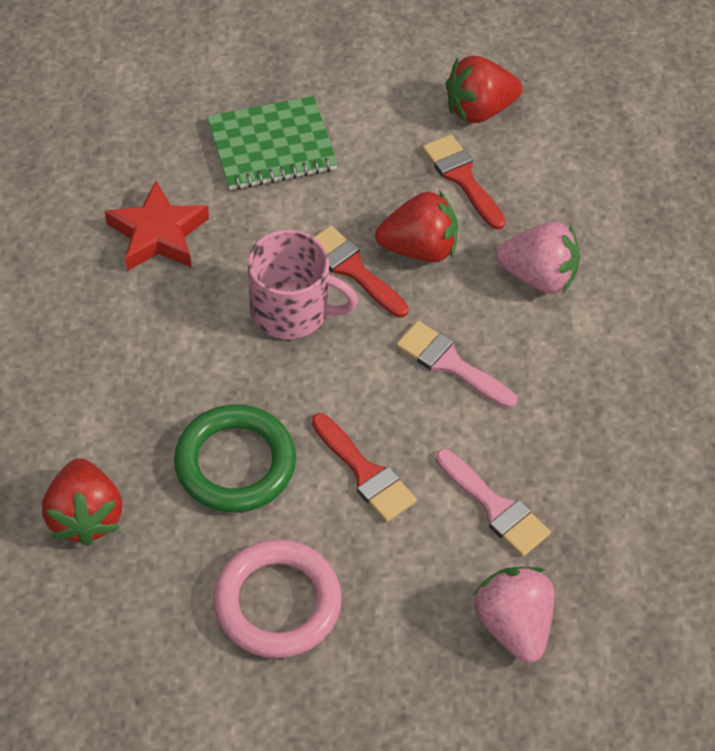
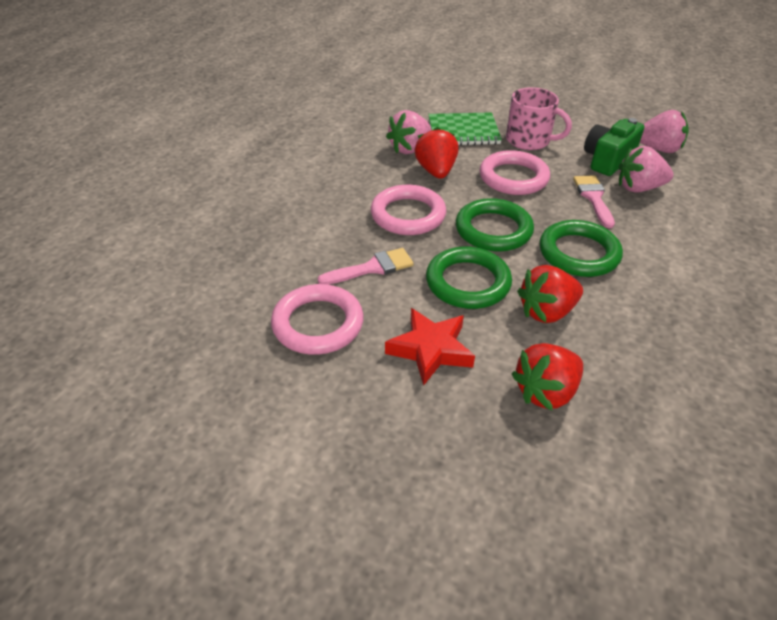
green camera: none = 0 -> [584,118,644,176] = 1
green ring: [174,404,296,513] = 1 -> [426,246,512,309] [456,198,534,252] [540,220,623,277] = 3
pink ring: [213,539,342,658] = 1 -> [271,284,364,355] [371,185,446,235] [480,150,550,195] = 3
pink strawberry: [473,567,555,663] [496,222,580,293] = 2 -> [386,110,431,154] [619,146,673,193] [640,110,689,153] = 3
red brush: [312,413,417,522] [314,226,409,318] [422,134,505,230] = 3 -> none = 0

